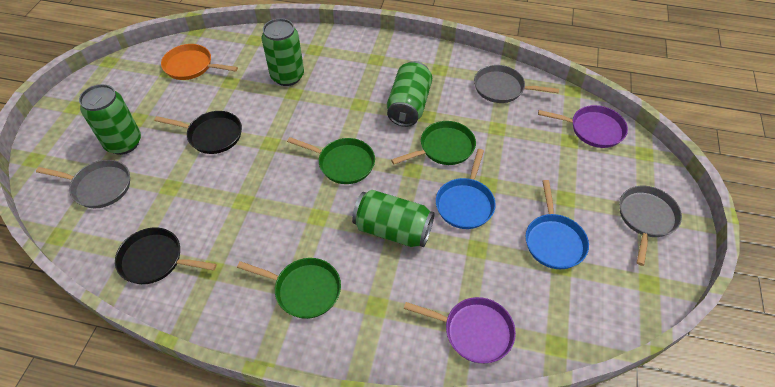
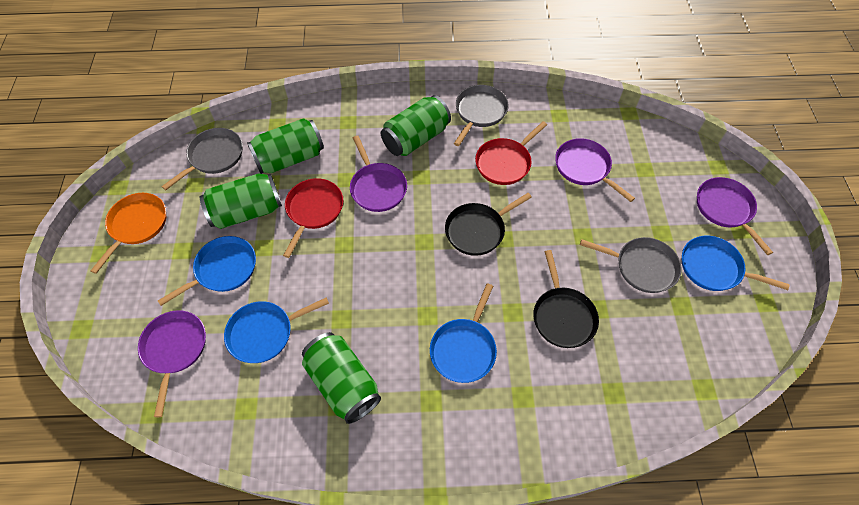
blue pan: [436,149,496,229] [526,180,589,269] = 2 -> [158,236,256,306] [224,297,329,363] [430,283,497,383] [682,236,790,291] = 4
green pan: [237,258,341,319] [287,137,375,184] [391,121,476,165] = 3 -> none = 0
purple pan: [404,297,516,363] [538,105,628,148] = 2 -> [138,310,206,417] [350,136,407,212] [555,138,635,202] [697,177,773,255] = 4
red pan: none = 0 -> [283,178,343,258] [475,121,547,185] = 2

